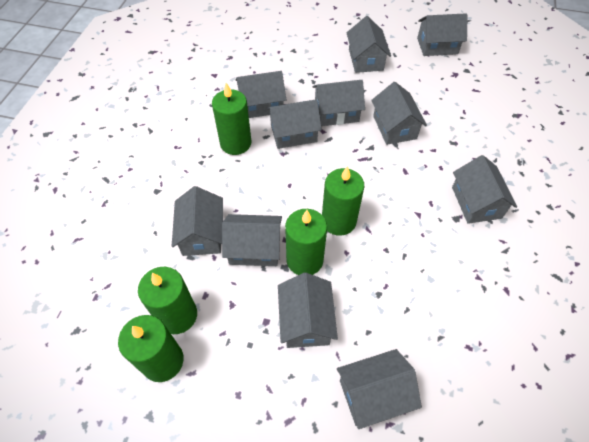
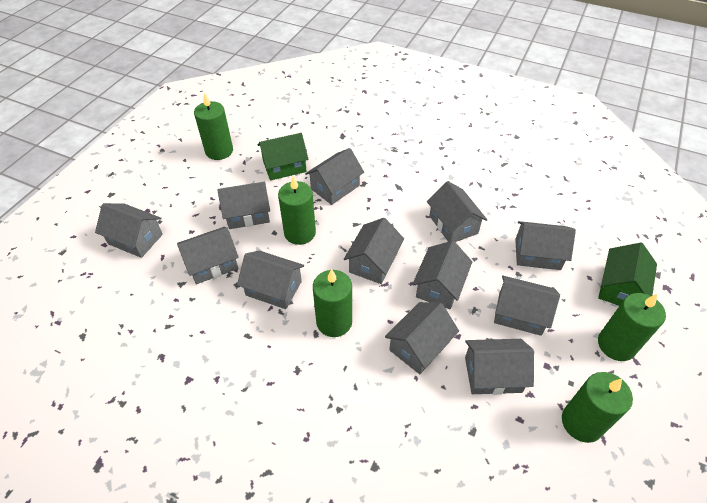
green house: none = 0 -> [258,133,309,180] [598,243,657,306] = 2
grey house: [172,186,223,256] [222,214,282,266] [236,71,286,118] [267,99,322,149] [278,273,338,348] [312,80,365,126] [337,349,422,429] [347,16,391,73] [371,82,427,145] [417,13,468,56] [452,155,517,224] = 11 -> [95,203,163,258] [177,227,239,284] [217,182,270,229] [237,251,304,309] [305,148,364,205] [344,218,404,284] [385,302,459,374] [412,241,472,309] [427,181,487,242] [465,339,534,395] [494,276,560,336] [515,221,576,270] = 12

